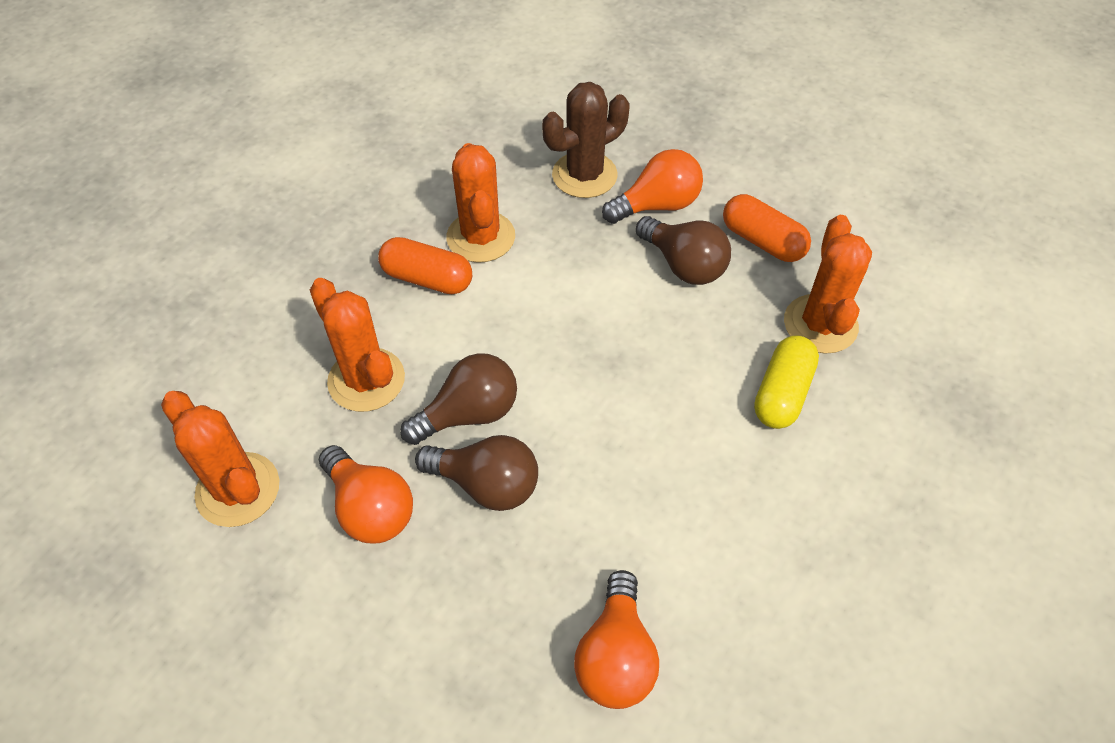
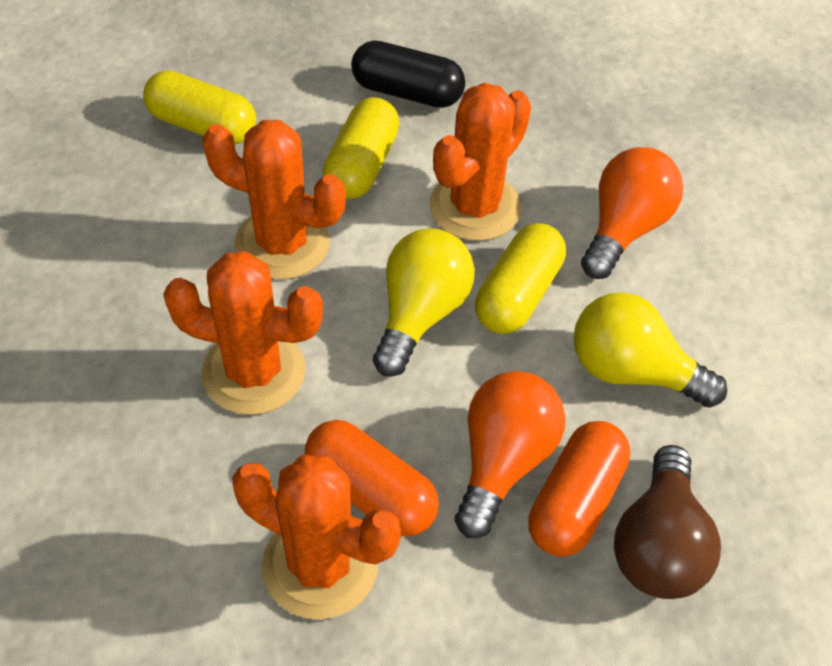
black capsule: none = 0 -> [351,40,465,108] = 1
brown cactus: [542,82,629,198] = 1 -> none = 0
brown light bulb: [400,353,517,445] [415,435,538,511] [636,216,731,285] = 3 -> [614,445,721,599] = 1
orange light bulb: [319,445,413,543] [574,570,659,709] [602,149,703,224] = 3 -> [455,371,565,538] [581,147,683,279] = 2
yellow capsule: [754,336,819,429] = 1 -> [143,70,256,144] [323,97,400,199] [475,223,566,334] = 3
yellow light bulb: none = 0 -> [373,228,475,377] [574,292,727,408] = 2

